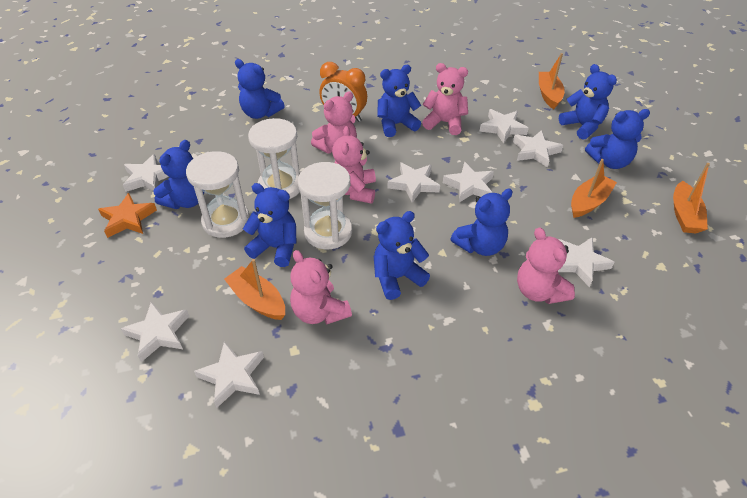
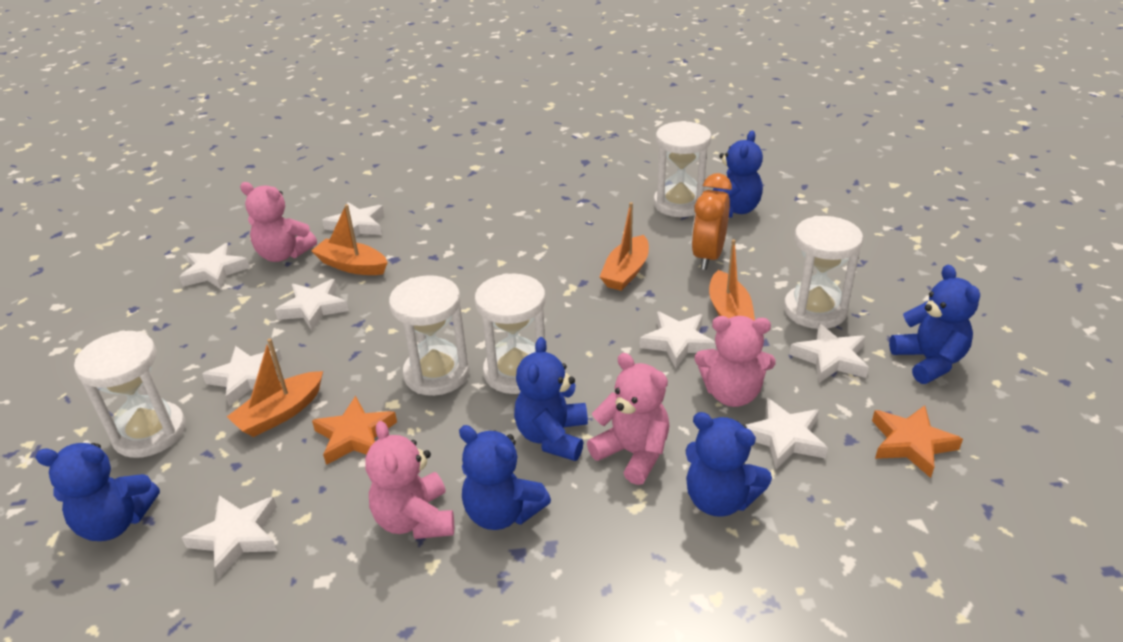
blue teddy bear: [153,140,204,209] [235,59,285,119] [243,183,297,267] [374,211,430,300] [377,65,421,137] [450,188,513,256] [559,64,617,140] [585,109,650,169] = 8 -> [35,443,160,541] [459,425,551,530] [514,337,588,461] [686,412,772,517] [713,131,763,218] [889,265,980,384] = 6
orange star: [98,193,157,238] = 1 -> [312,396,397,465] [872,405,963,478] = 2
pink teddy bear: [290,250,352,324] [311,91,357,154] [332,126,376,204] [422,63,468,135] [517,227,575,304] = 5 -> [240,182,317,262] [365,421,454,539] [587,353,670,485] [694,316,776,407] = 4
white hourglass: [186,151,250,238] [248,118,300,199] [298,162,352,249] = 3 -> [74,330,186,458] [389,275,470,396] [475,273,546,394] [654,121,712,217] [784,216,863,329] = 5

